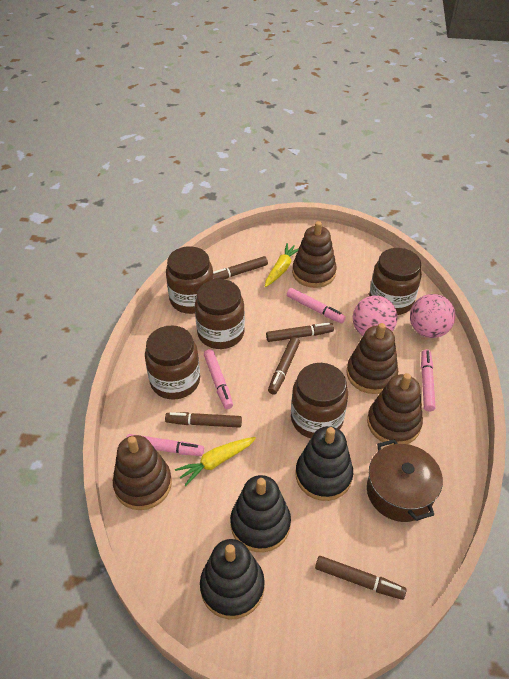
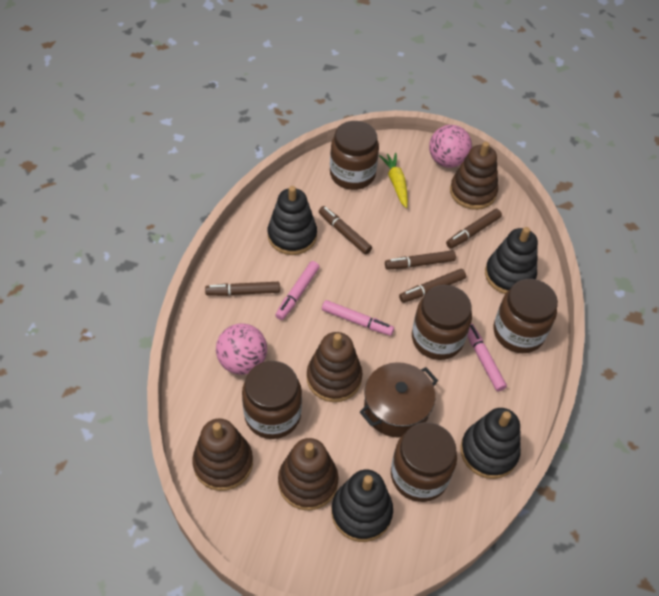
black stacking toy: [200,539,265,620] [230,475,291,552] [296,426,353,501] = 3 -> [268,186,317,255] [331,470,393,542] [460,408,521,479] [485,227,538,294] = 4
pink marker: [126,434,204,456] [204,349,233,409] [287,288,346,323] [421,349,436,412] = 4 -> [275,261,319,320] [322,300,394,336] [467,323,507,391] = 3
yellow carrot: [175,437,256,486] [265,243,299,287] = 2 -> [379,153,408,208] = 1

